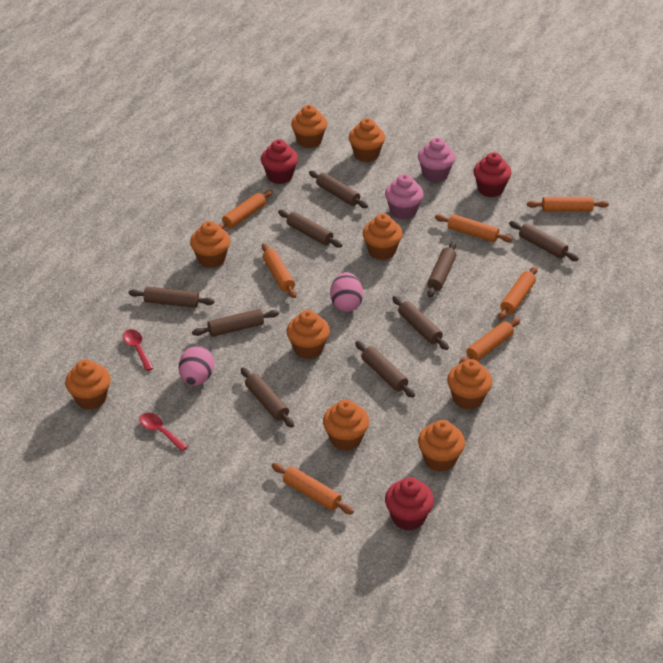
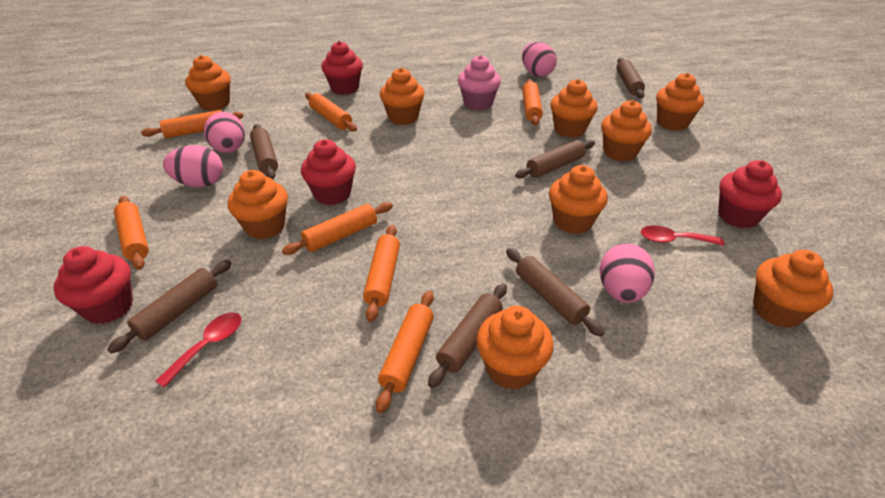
brown rolling pin: [128,287,215,308] [192,309,279,337] [241,367,294,428] [278,210,342,248] [309,171,368,208] [355,341,415,398] [392,296,449,350] [427,242,456,298] [509,221,579,261] = 9 -> [107,260,232,354] [250,124,278,179] [428,283,507,388] [506,248,604,337] [515,140,595,179] [617,58,645,98] = 6
pink cupcake: [385,174,424,220] [418,137,455,182] = 2 -> [458,55,501,111] = 1
pink egg: [179,346,214,386] [330,272,363,312] = 2 -> [163,145,223,187] [204,112,245,153] [522,42,557,77] [600,243,655,303] = 4
red cupcake: [261,139,298,184] [385,477,434,531] [474,152,512,197] = 3 -> [53,246,133,324] [301,139,356,205] [321,41,363,95] [718,160,782,228] = 4

